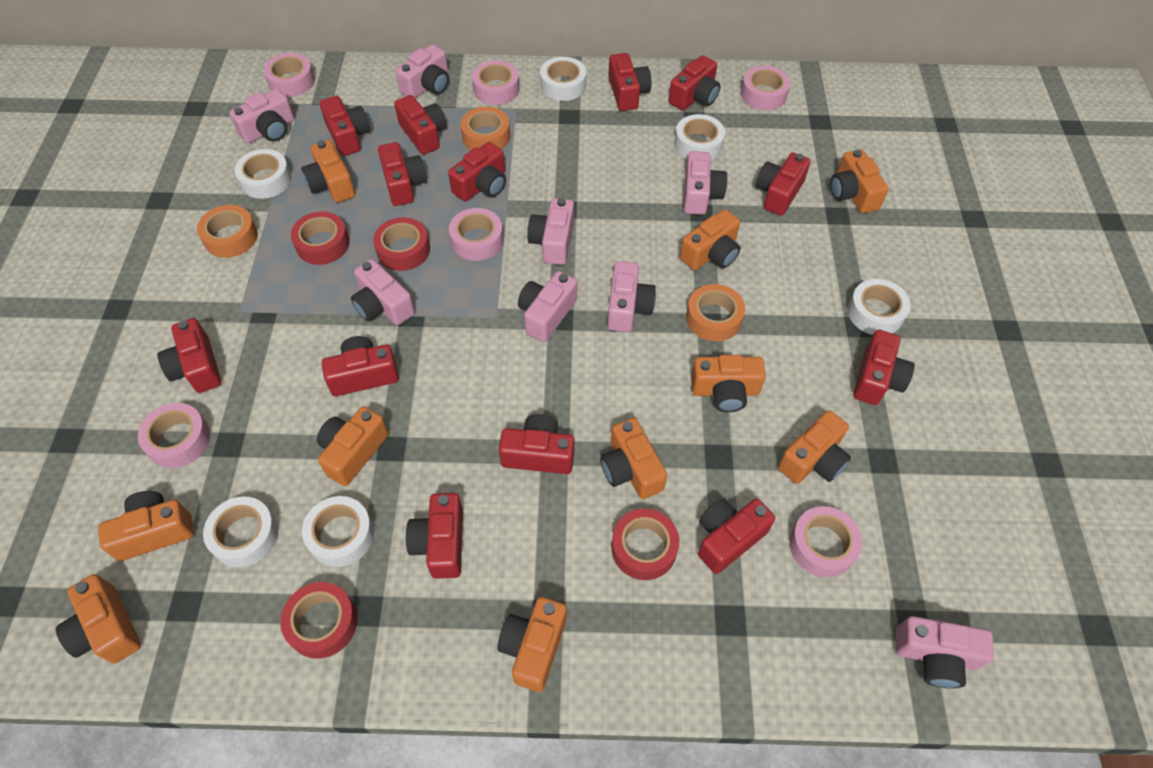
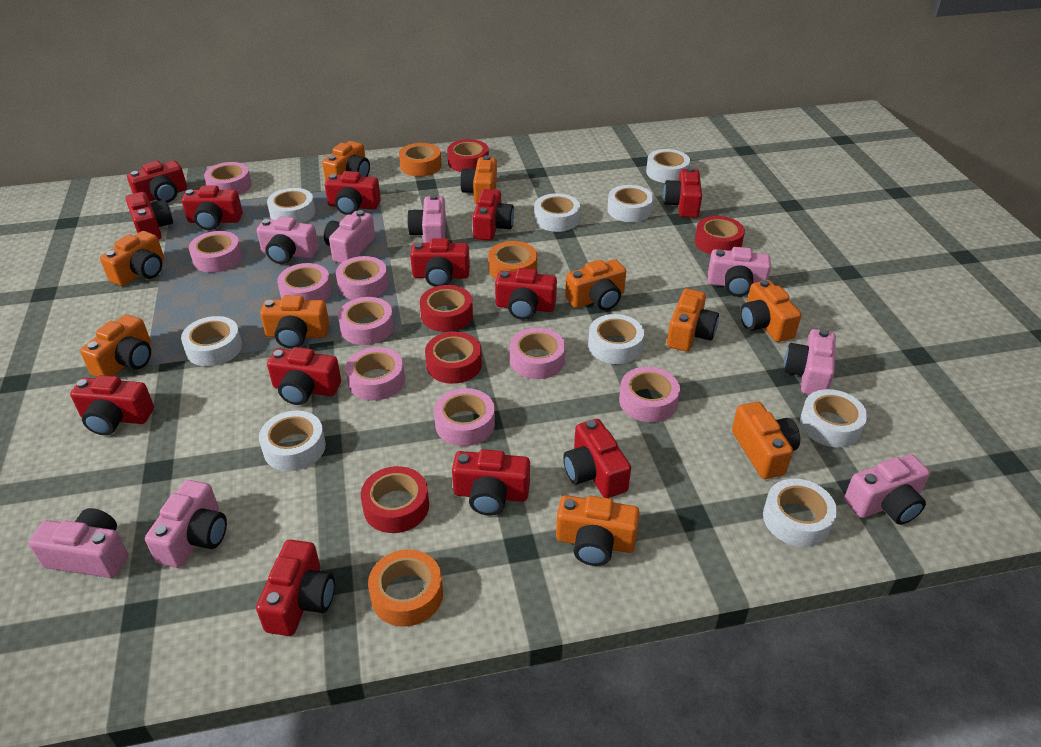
pink tape: [138,403,210,468] [263,53,315,97] [449,208,504,261] [472,61,519,105] [741,66,790,110] [790,506,862,578] = 6 -> [189,231,242,273] [204,162,252,195] [277,263,332,301] [336,256,388,300] [338,297,394,345] [345,347,405,401] [434,388,495,446] [510,328,566,379] [619,367,680,422] = 9
red tape: [280,582,357,659] [291,211,349,265] [373,217,430,271] [611,509,679,580] = 4 -> [361,466,429,533] [420,285,473,332] [425,332,482,384] [447,139,489,172] [695,216,745,255] = 5
white tape: [203,497,278,568] [235,149,292,199] [302,496,374,567] [540,57,586,101] [674,114,725,160] [848,279,911,335] = 6 -> [181,316,242,366] [259,411,326,471] [267,188,315,223] [534,193,580,232] [588,314,644,364] [607,185,654,222] [646,149,690,183] [763,479,837,547] [800,389,867,447] = 9

